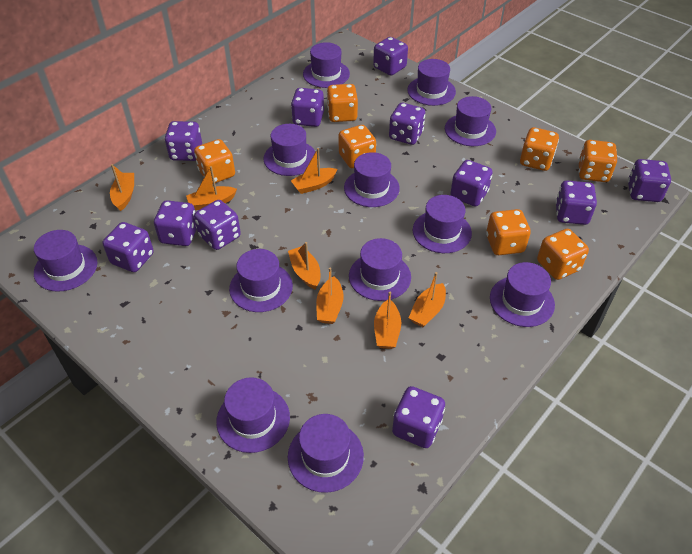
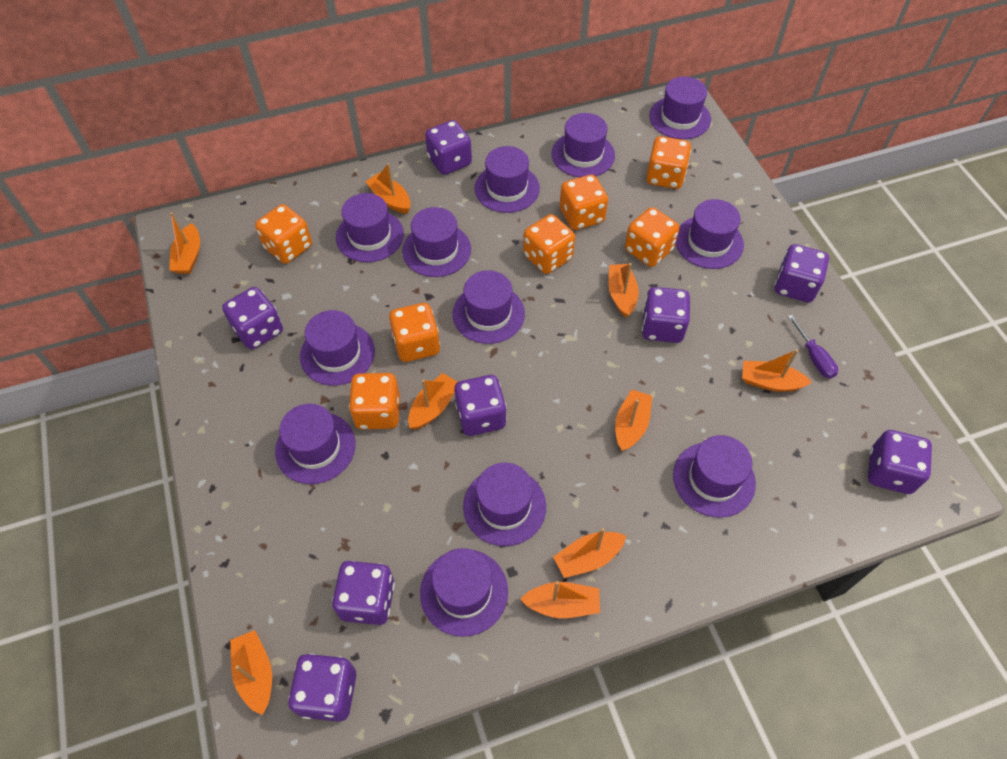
orange boat: [110,164,134,211] [186,166,237,210] [288,242,320,290] [291,148,337,194] [316,267,343,324] [374,292,401,349] [409,272,446,327] = 7 -> [170,212,200,274] [230,630,272,715] [365,163,410,214] [408,373,457,430] [520,581,600,618] [553,528,626,578] [608,263,639,318] [615,390,652,451] [742,349,812,392] = 9
purple dice: [103,222,154,272] [154,200,197,246] [165,121,202,161] [194,200,241,250] [291,88,324,127] [373,37,408,75] [389,103,425,145] [392,386,445,448] [450,160,493,207] [555,181,597,225] [628,159,671,202] = 11 -> [222,287,283,350] [288,654,356,722] [332,561,395,625] [425,120,472,175] [454,375,507,436] [642,287,690,343] [775,244,829,302] [868,430,932,494] = 8
purple screwdriver: none = 0 -> [788,315,838,379] = 1

